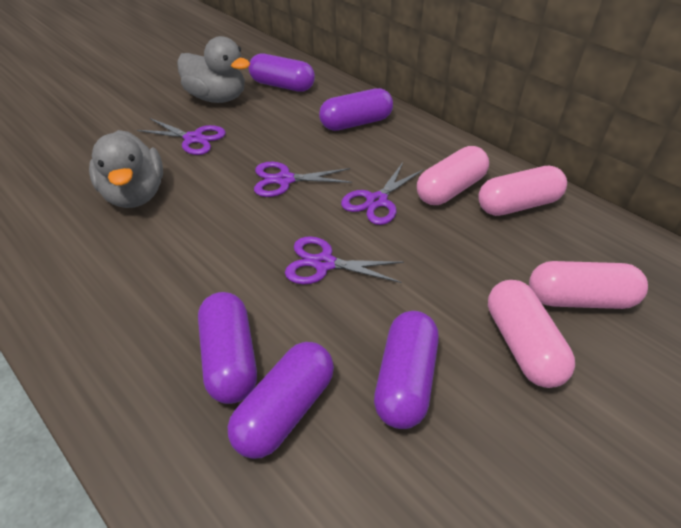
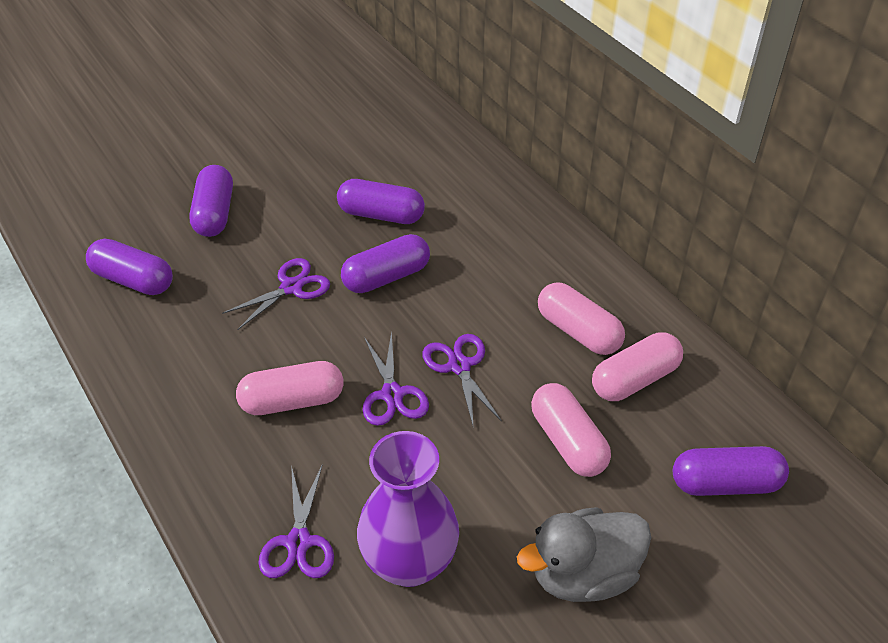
grey duck: [89,130,163,208] [177,36,250,103] = 2 -> [517,507,651,602] = 1
purple vase: none = 0 -> [357,431,459,587] = 1

